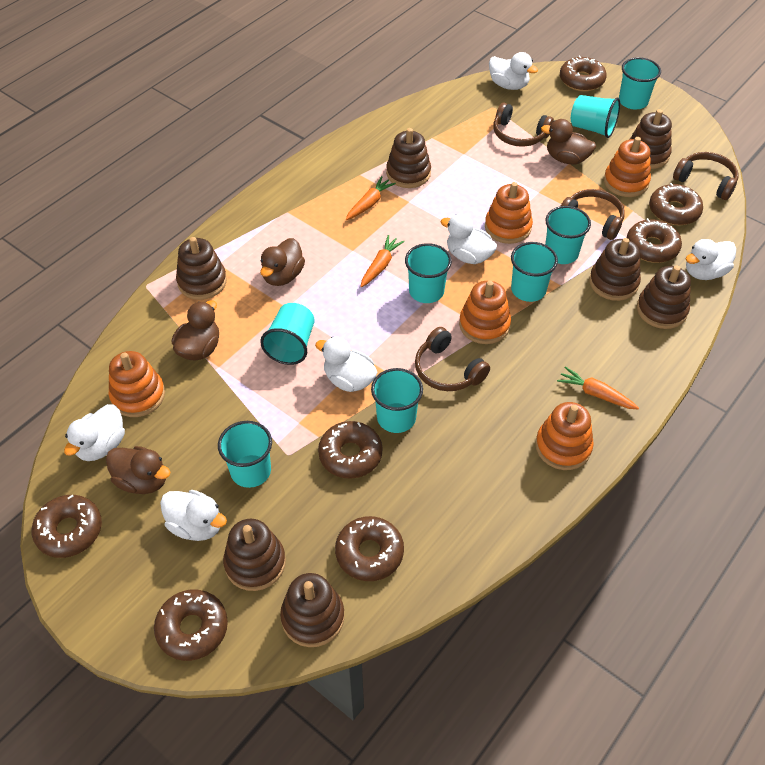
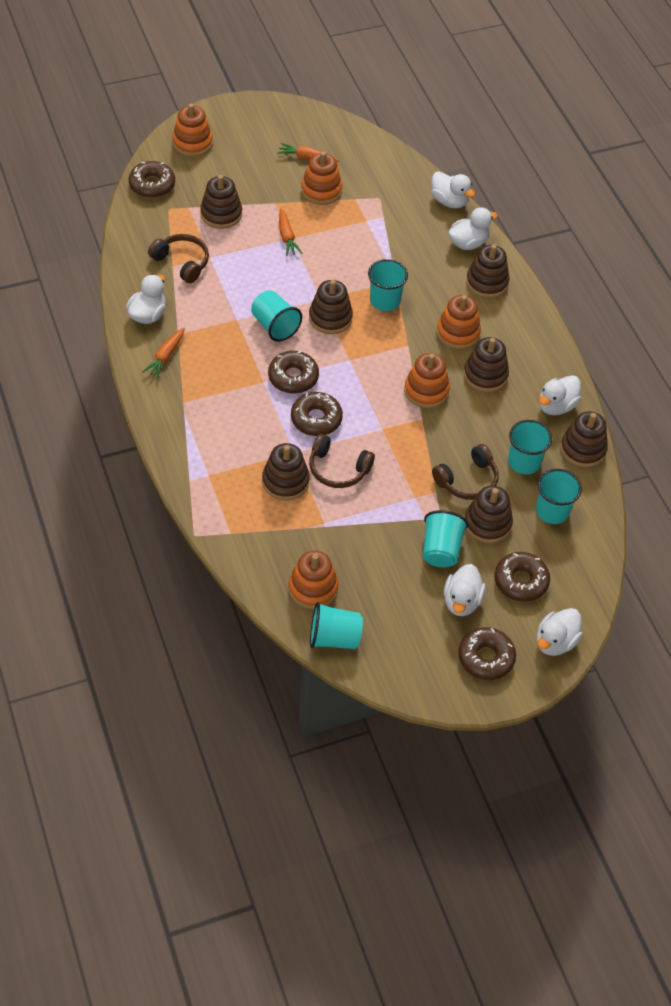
brown donut: [32,495,102,558] [154,590,228,661] [318,421,382,479] [335,516,404,581] [560,55,607,91] [627,218,682,263] [649,183,703,225] = 7 -> [129,161,175,198] [268,351,319,394] [291,392,343,436] [458,627,516,680] [495,552,550,602] = 5
brown duck: [106,446,171,494] [172,300,219,361] [260,238,305,286] [541,119,596,165] = 4 -> none = 0
brown headphones: [415,327,490,391] [493,103,554,147] [561,189,625,240] [673,152,738,200] = 4 -> [148,234,209,283] [309,434,375,488] [432,444,499,500] = 3
turquoise cup: [218,421,272,488] [260,303,315,365] [371,368,423,433] [405,243,452,303] [511,242,558,302] [545,206,591,264] [571,95,620,138] [619,57,661,109] = 8 -> [251,290,302,342] [310,602,363,649] [368,259,408,311] [423,510,468,567] [508,420,552,474] [536,469,582,524] = 6

